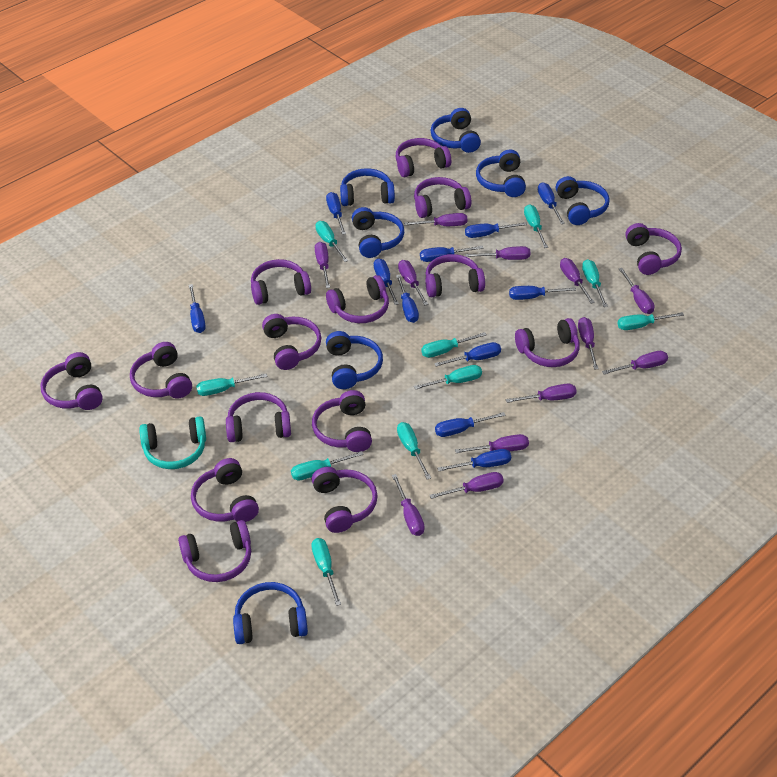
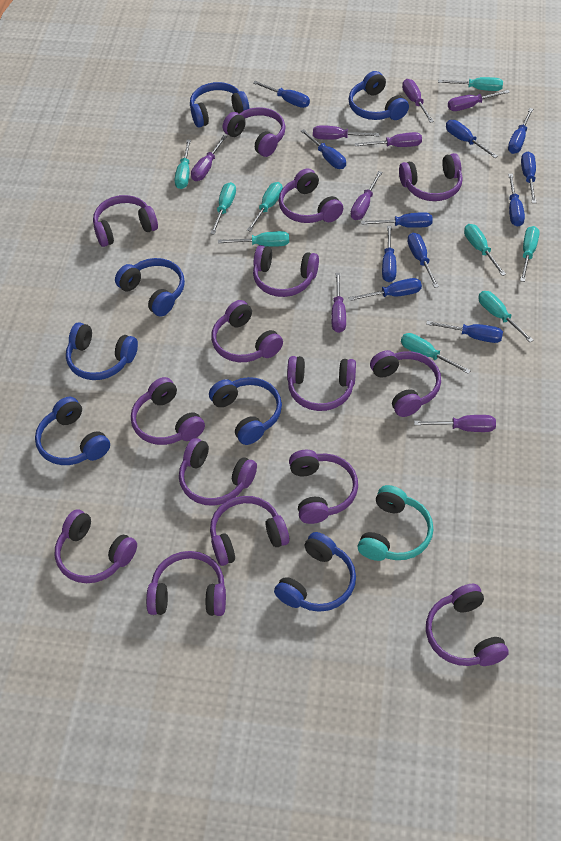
purple screwdriver: [315,242,330,288] [392,474,425,536] [398,260,428,305] [404,213,467,226] [430,472,504,499] [455,434,529,453] [465,246,530,260] [506,384,577,403] [560,258,595,304] [578,317,599,369] [602,351,668,374] [619,268,655,314] = 12 -> [191,135,227,181] [313,125,379,140] [332,273,346,333] [351,171,382,220] [355,132,422,147] [402,79,434,123] [414,415,496,432] [448,90,510,111] = 8
turquoise screwdriver: [196,373,268,396] [291,451,364,481] [311,538,341,606] [316,221,348,262] [397,422,431,479] [414,365,482,390] [421,332,487,358] [524,204,548,248] [582,259,608,307] [618,312,684,330] = 10 -> [175,139,191,189] [210,182,236,235] [218,231,289,247] [247,182,283,232] [401,333,471,374] [438,77,503,91] [464,224,506,276] [478,291,534,342] [520,226,540,282] = 9

